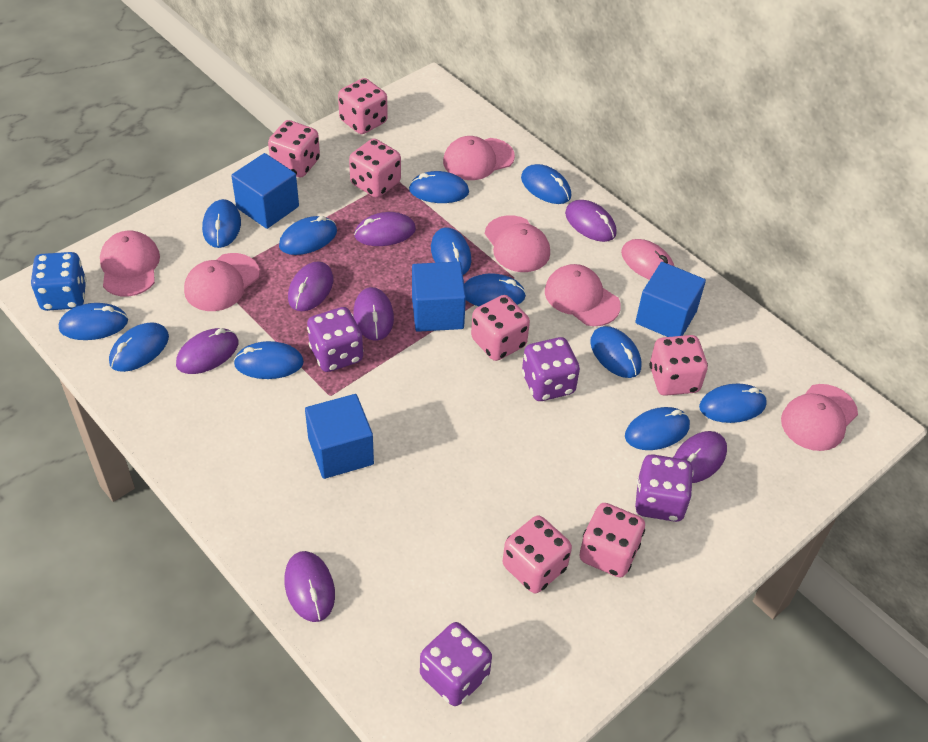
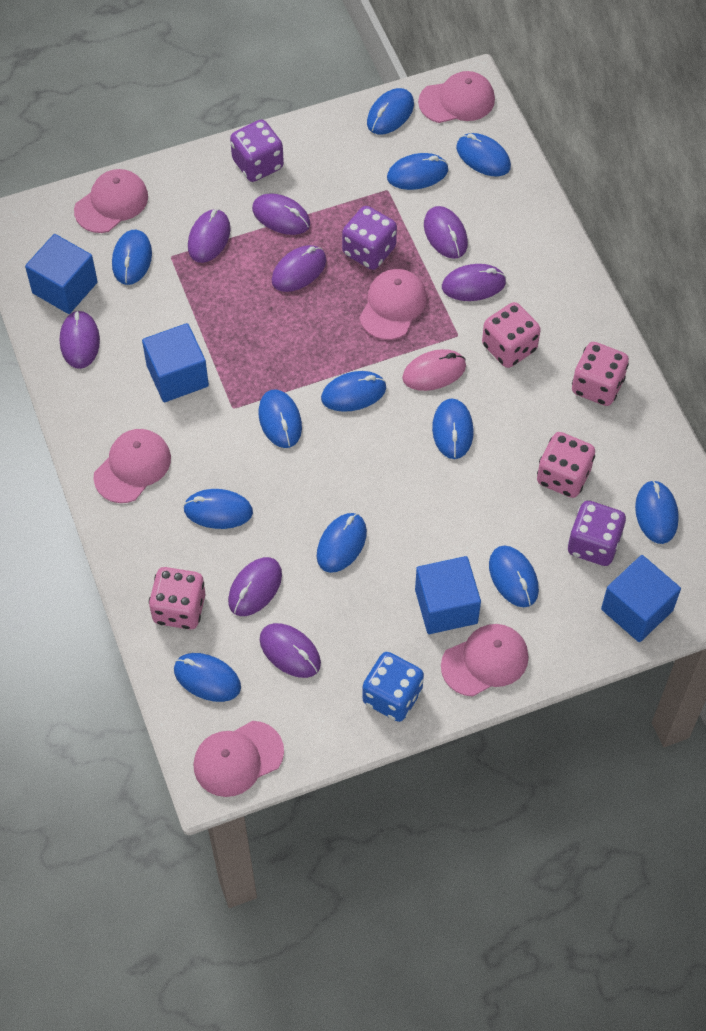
pink dice: [268,120,320,178] [338,78,388,134] [349,139,401,198] [471,295,530,361] [502,515,572,593] [579,503,645,577] [650,335,708,396] = 7 -> [149,567,205,630] [482,302,541,368] [537,432,595,498] [572,342,629,406] = 4
purple dice: [307,307,363,372] [420,622,492,706] [522,337,580,401] [635,454,694,522] = 4 -> [230,119,284,182] [342,206,397,270] [568,501,626,566] = 3
purple mouse: [176,328,238,374] [285,551,335,622] [288,261,333,311] [353,287,394,341] [354,212,416,246] [565,200,617,242] [673,431,727,483] = 7 -> [60,310,100,369] [188,209,231,263] [228,557,282,616] [252,193,310,235] [260,623,321,678] [272,245,326,292] [424,206,468,259] [442,264,506,301] = 8

